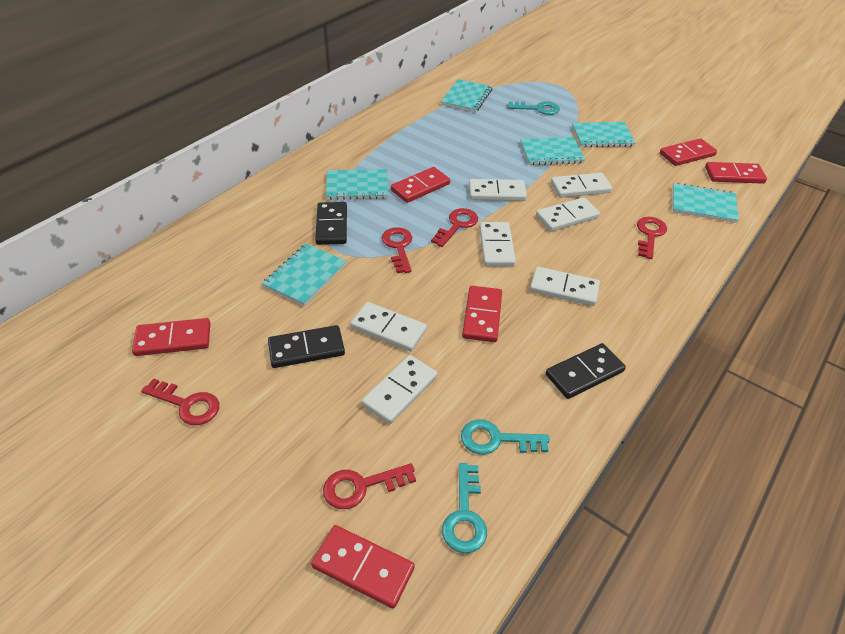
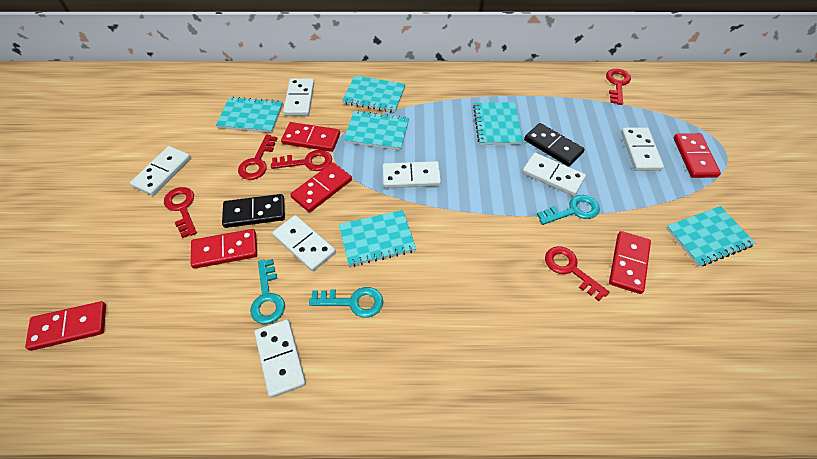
black domino: [268,325,345,368] [315,202,347,245] [546,343,626,399] = 3 -> [222,194,285,228] [524,123,585,167] = 2

